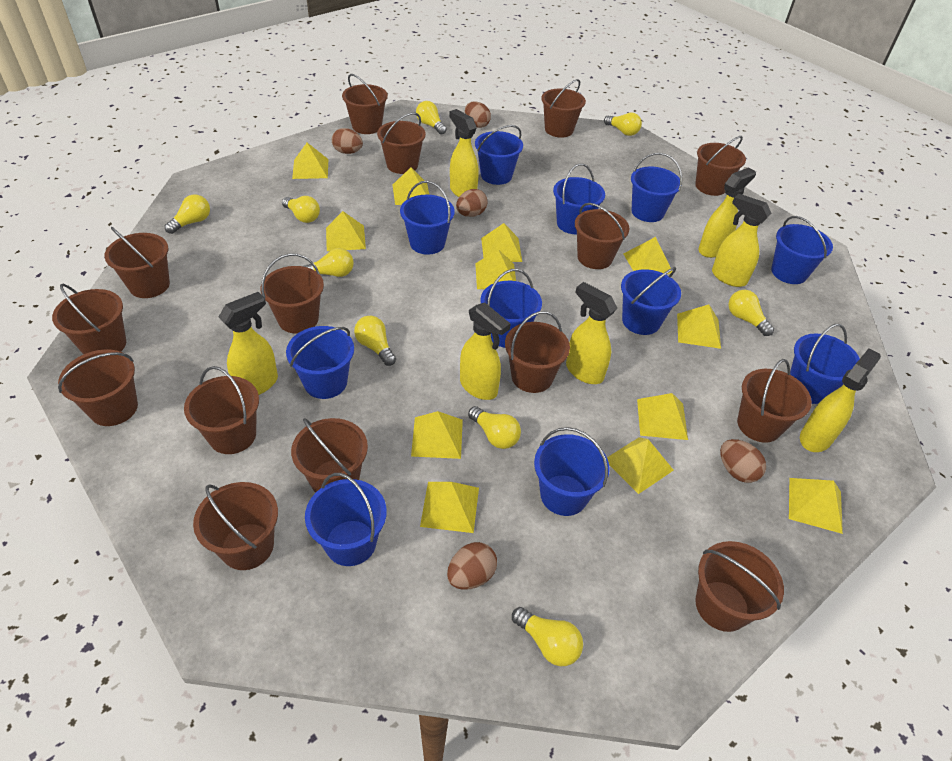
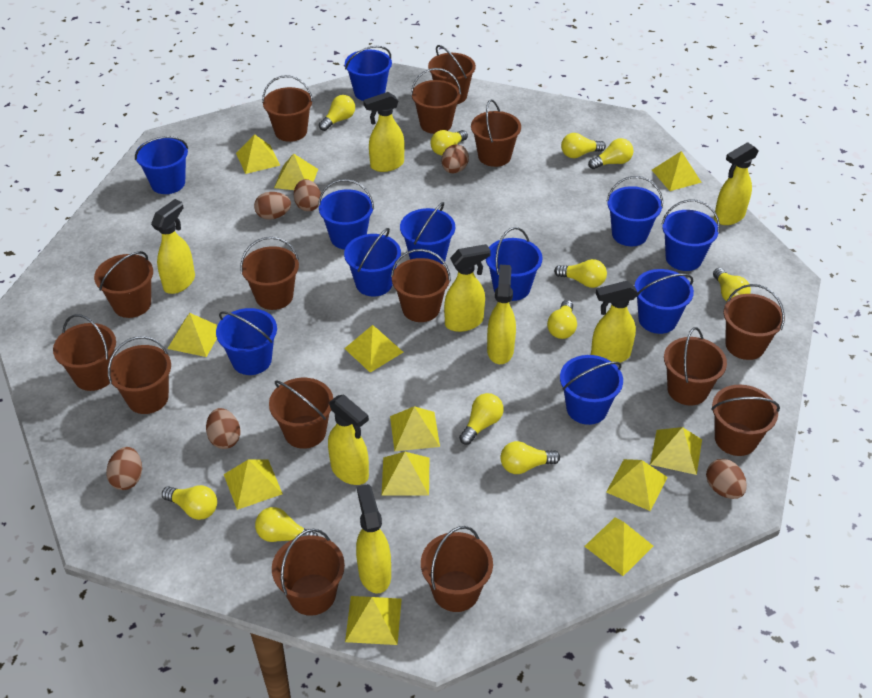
brown egg: [332,128,363,154] [447,542,497,590] [456,189,487,217] [465,101,491,128] [720,439,766,483] = 5 -> [106,447,142,490] [206,408,240,449] [254,192,291,220] [294,179,321,211] [442,144,469,173] [706,459,747,499] = 6
yellow light bulb: [165,195,210,234] [282,196,320,223] [303,248,354,277] [354,316,396,366] [416,101,447,135] [468,406,521,449] [512,607,583,666] [604,112,642,136] [728,290,774,336] = 9 -> [162,485,217,520] [255,507,318,542] [319,95,355,131] [431,130,468,155] [459,393,503,445] [500,441,560,474] [547,300,577,339] [554,259,607,288] [561,133,606,158] [588,138,634,169] [713,268,751,302] = 11
yellow spray bottle: [219,292,278,395] [449,109,479,197] [460,302,511,400] [566,282,617,384] [698,167,756,258] [712,194,772,287] [800,348,881,452] = 7 -> [151,199,195,294] [328,394,369,485] [356,484,391,594] [363,92,404,172] [444,244,491,332] [487,265,516,364] [591,281,638,363] [714,143,759,225] = 8

